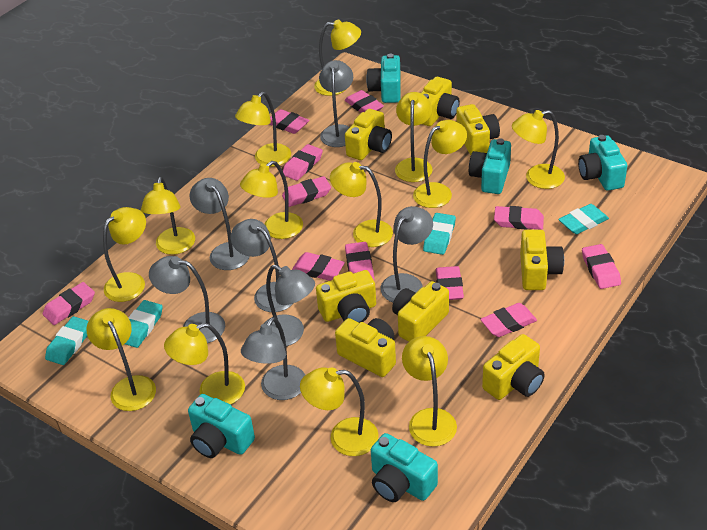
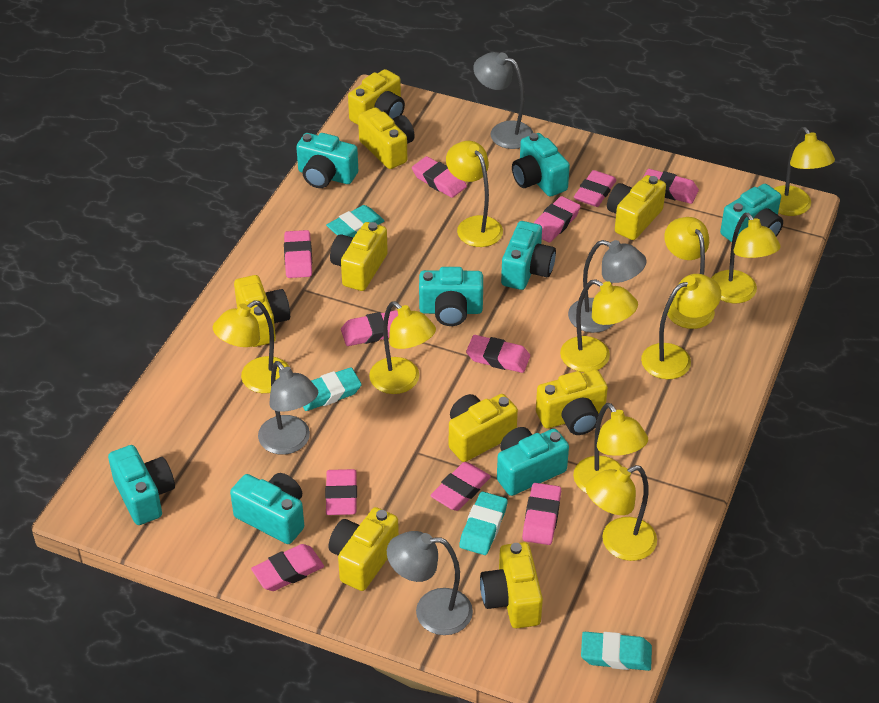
grey lamp: [149,256,225,343] [190,178,250,270] [231,219,292,312] [241,317,305,400] [264,265,315,346] [319,60,353,147] [380,206,433,302] = 7 -> [258,361,318,455] [387,531,473,635] [473,52,533,149] [568,240,647,333] = 4
turquoise camera: [188,394,255,458] [366,54,401,103] [371,433,438,502] [469,138,511,194] [578,135,627,191] = 5 -> [108,445,175,525] [230,473,304,544] [296,133,358,188] [419,267,483,326] [497,427,569,496] [501,221,556,290] [512,133,570,197] [720,184,783,242] = 8
yellow camera: [316,270,376,323] [335,318,396,377] [345,109,392,160] [392,281,449,342] [421,77,460,126] [456,104,500,155] [482,334,545,400] [520,230,564,290] = 8 -> [234,275,290,347] [329,507,399,591] [330,222,388,291] [348,69,405,125] [358,107,415,169] [449,394,518,462] [480,542,543,628] [536,370,608,435] [607,175,666,240] = 9
yellow lamp: [87,308,156,411] [103,207,146,302] [141,177,195,255] [164,323,245,405] [235,92,291,167] [240,161,303,239] [300,367,379,456] [314,20,361,96] [330,162,393,247] [395,92,433,182] [402,336,457,447] [413,120,467,208] [512,110,565,189] = 13 -> [213,300,289,393] [369,301,436,394] [446,141,503,247] [560,279,638,372] [573,403,648,493] [586,465,657,561] [641,274,721,379] [664,217,715,329] [711,213,781,303] [773,127,835,216] = 10

